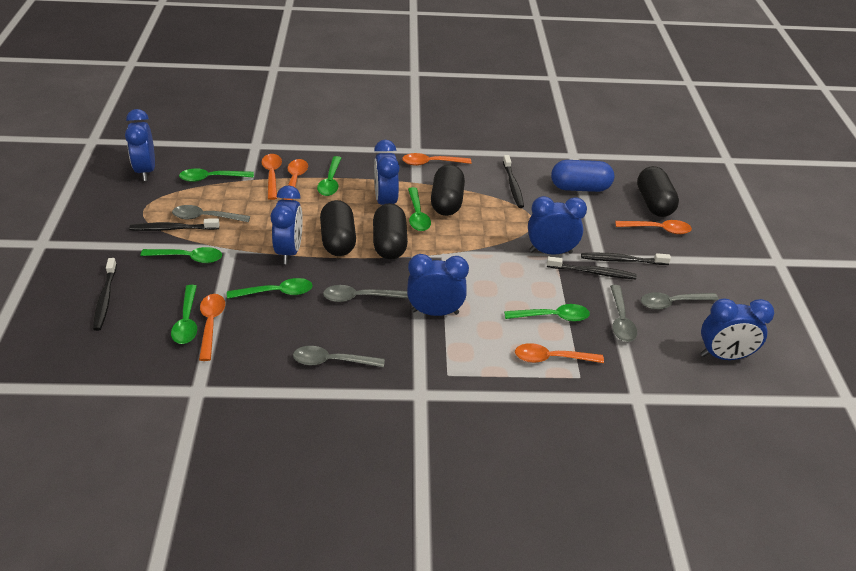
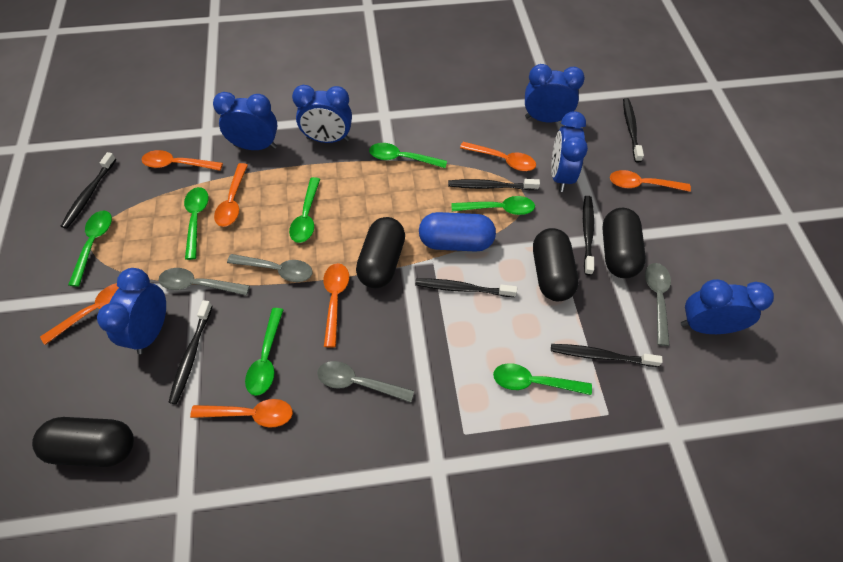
black toothbrush: [93,258,117,331] [129,218,220,231] [503,155,524,208] [547,256,637,279] [581,253,671,265] = 5 -> [61,152,116,229] [168,300,212,404] [415,279,517,297] [448,179,540,190] [551,344,663,367] [583,196,594,275] [623,98,644,163] = 7
grey spoon: [172,205,250,222] [293,346,385,367] [323,285,408,302] [610,285,637,342] [641,292,719,310] = 5 -> [159,268,250,296] [227,254,313,282] [317,361,414,403] [645,263,671,346] = 4
orange spoon: [199,294,225,361] [261,154,282,200] [283,159,308,200] [402,153,471,166] [515,343,604,363] [615,220,692,234] = 6 -> [40,283,119,345] [142,150,223,171] [190,399,293,427] [214,163,248,227] [323,263,349,348] [460,142,536,171] [610,170,691,192] = 7

